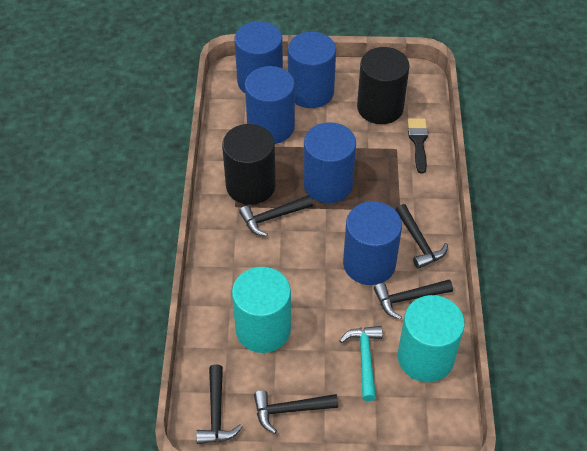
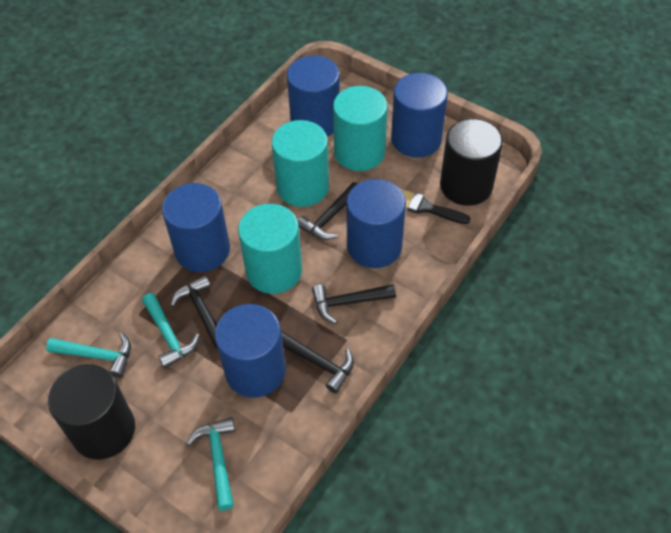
black hammer: [196,364,243,444] [239,195,313,236] [254,390,338,434] [374,279,453,319] [396,204,448,269] = 5 -> [170,275,218,349] [281,331,354,394] [298,182,357,240] [312,284,396,324] = 4
turquoise cylinder: [232,267,291,353] [398,295,465,382] = 2 -> [238,204,302,294] [272,120,329,207] [333,86,388,171] = 3
turquoise hammer: [340,326,383,401] = 1 -> [46,333,131,378] [142,293,200,369] [186,417,235,510] = 3

